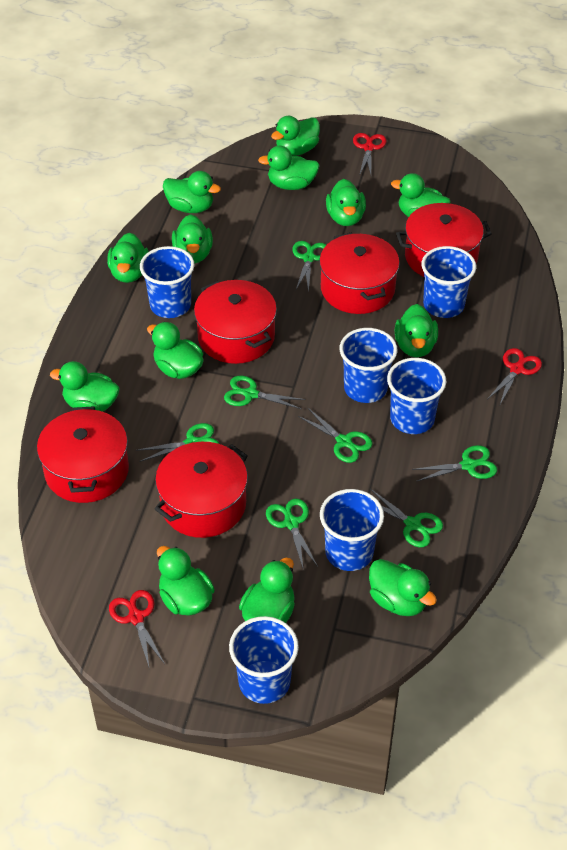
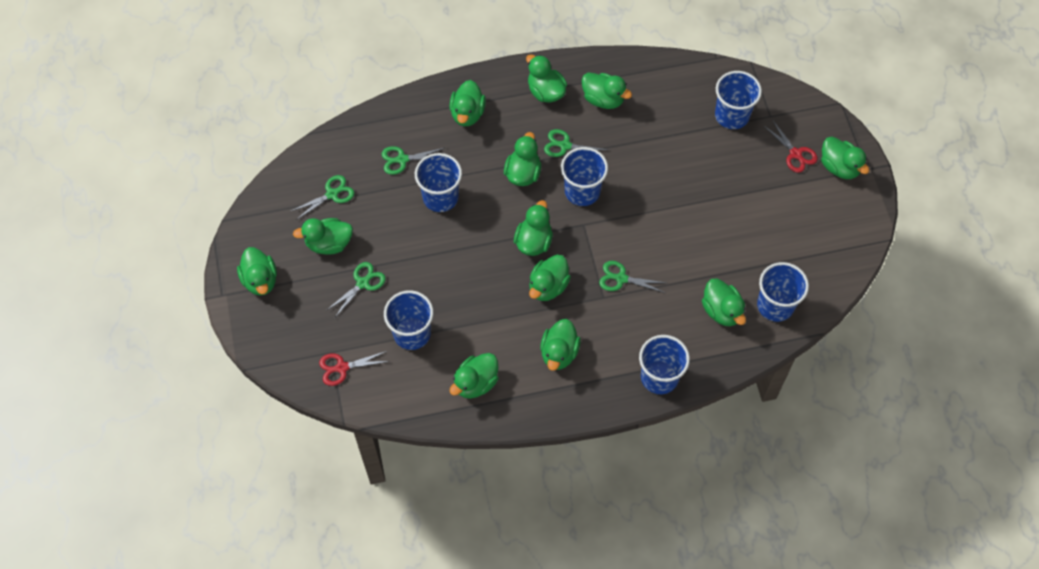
green duck: [50,361,120,412] [107,233,149,283] [147,322,204,379] [157,546,215,616] [163,171,221,213] [172,214,213,263] [239,558,295,623] [258,146,320,190] [271,116,320,156] [326,179,366,226] [369,559,437,616] [391,173,451,217] [395,304,438,357] = 13 -> [237,247,277,296] [293,218,353,255] [449,80,486,126] [449,353,499,399] [504,132,541,186] [514,200,553,256] [526,55,567,103] [529,255,571,301] [540,319,581,371] [582,73,632,109] [702,278,746,326] [821,137,869,179] = 12
green scissors: [136,423,219,462] [224,375,305,409] [266,499,318,571] [292,241,326,293] [298,408,373,463] [371,489,443,547] [412,445,497,482] = 7 -> [291,175,354,220] [327,262,386,317] [382,146,444,175] [544,129,608,159] [599,261,666,293] = 5
red pot: [37,406,129,503] [155,442,248,538] [194,280,277,364] [319,233,400,314] [396,203,492,277] = 5 -> none = 0
red scissors: [109,590,165,670] [353,133,387,174] [488,348,542,404] = 3 -> [319,351,390,386] [764,121,818,173] = 2

